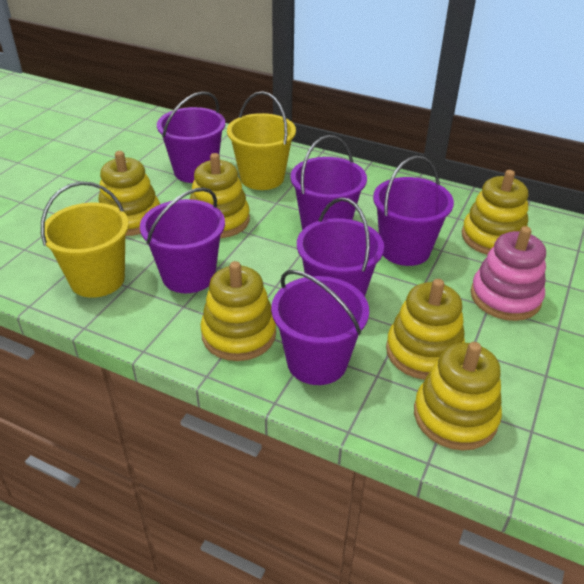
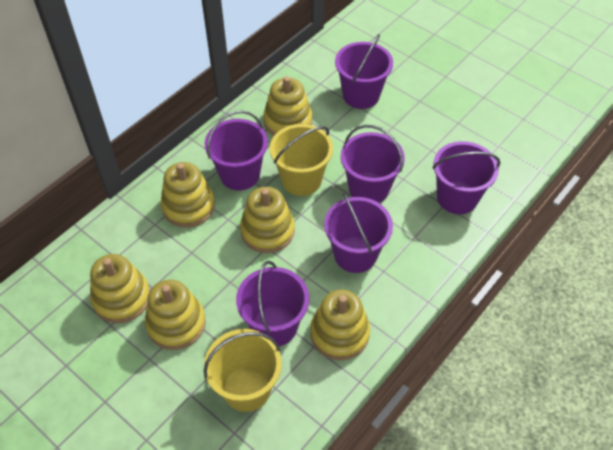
pink stacking toy: [471,226,546,321] = 1 -> none = 0

